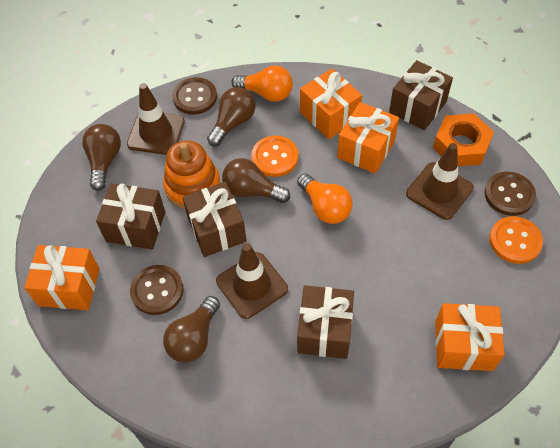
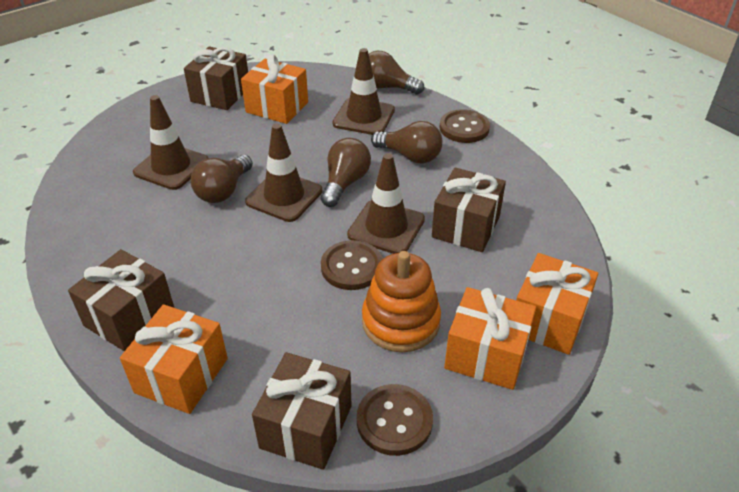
brown traffic cone: [127,83,185,155] [216,243,288,319] [406,143,474,220] = 3 -> [133,95,208,190] [245,123,322,222] [333,48,395,135] [347,153,425,254] = 4
orange button: [251,136,298,177] [489,216,543,264] = 2 -> none = 0
orange light bulb: [231,65,293,102] [297,174,353,224] = 2 -> none = 0
orange nut: [433,113,494,166] = 1 -> none = 0

